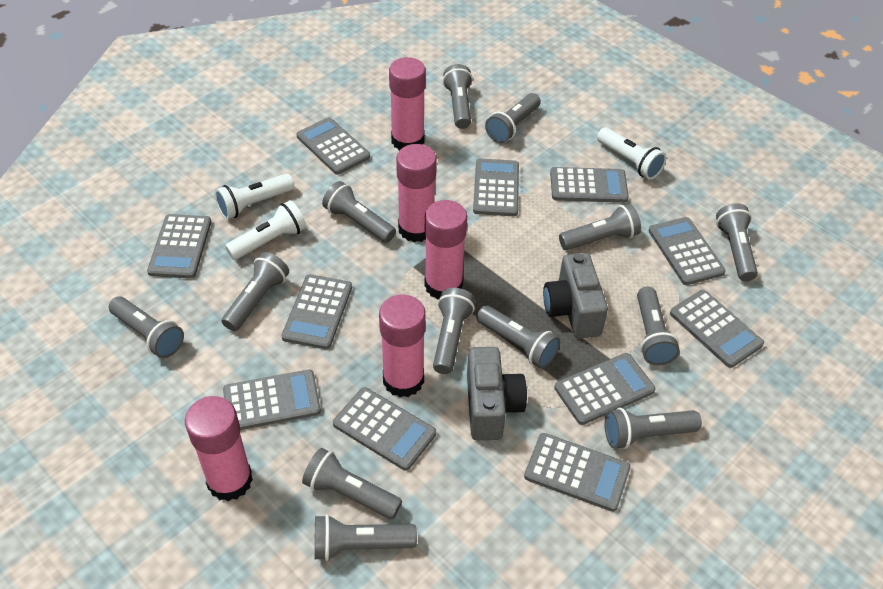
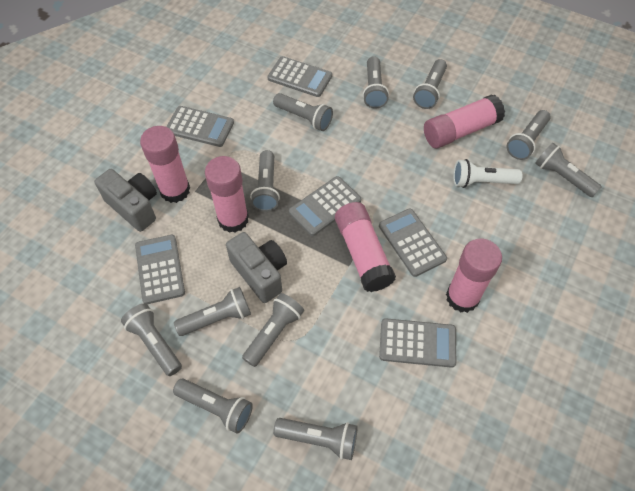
grey calculator: [147,214,211,279] [223,369,321,430] [281,274,352,349] [296,117,370,175] [333,387,436,471] [473,158,519,216] [524,433,631,512] [550,167,629,203] [554,353,655,425] [649,217,726,285] [670,290,764,368] = 11 -> [135,235,185,304] [166,106,234,147] [267,56,332,97] [289,176,361,236] [379,208,447,277] [379,318,456,368] = 6
grey flashlight: [109,296,184,358] [221,252,289,331] [302,448,402,519] [314,514,417,561] [322,181,396,243] [433,288,475,374] [443,64,473,129] [476,305,560,369] [485,93,541,143] [559,204,641,250] [604,408,702,449] [637,287,680,365] [716,203,758,281] = 13 -> [121,304,182,376] [173,379,253,433] [174,287,251,336] [242,293,304,367] [250,150,280,212] [273,93,333,131] [273,418,357,460] [363,56,389,109] [413,59,447,109] [506,110,551,160] [535,143,602,197] = 11
white flashlight: [215,174,294,220] [225,200,306,260] [597,127,667,180] = 3 -> [453,159,522,188] = 1

